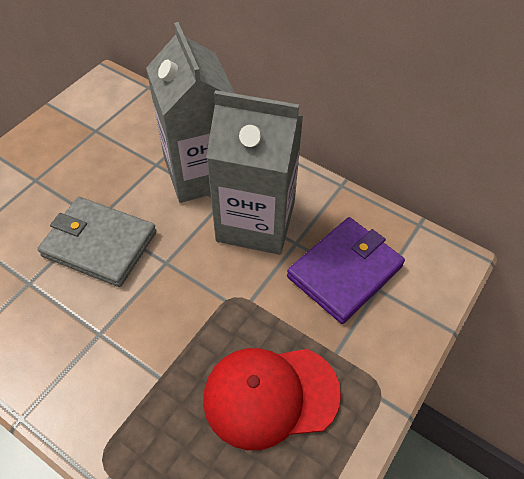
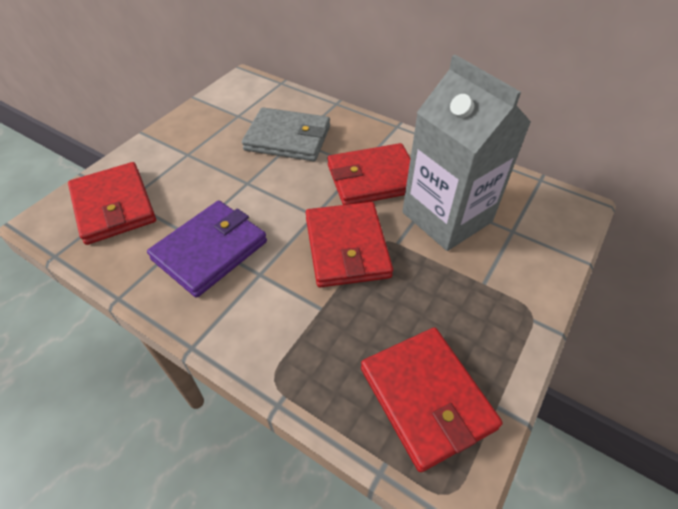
grey carton: [146,22,235,203] [206,90,303,255] = 2 -> [402,55,531,251] = 1
red cap: [203,348,341,450] = 1 -> none = 0
red wallet: none = 0 -> [68,162,156,245] [306,202,393,288] [328,143,410,205] [361,327,503,472] = 4

